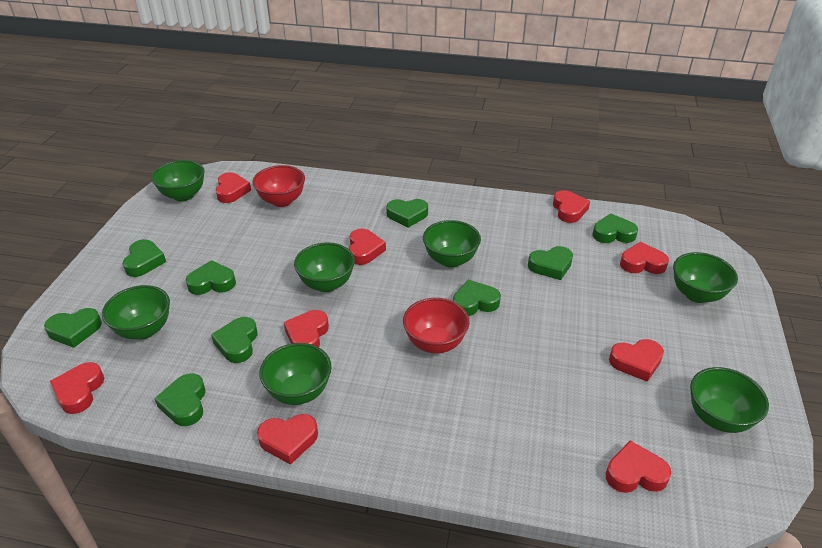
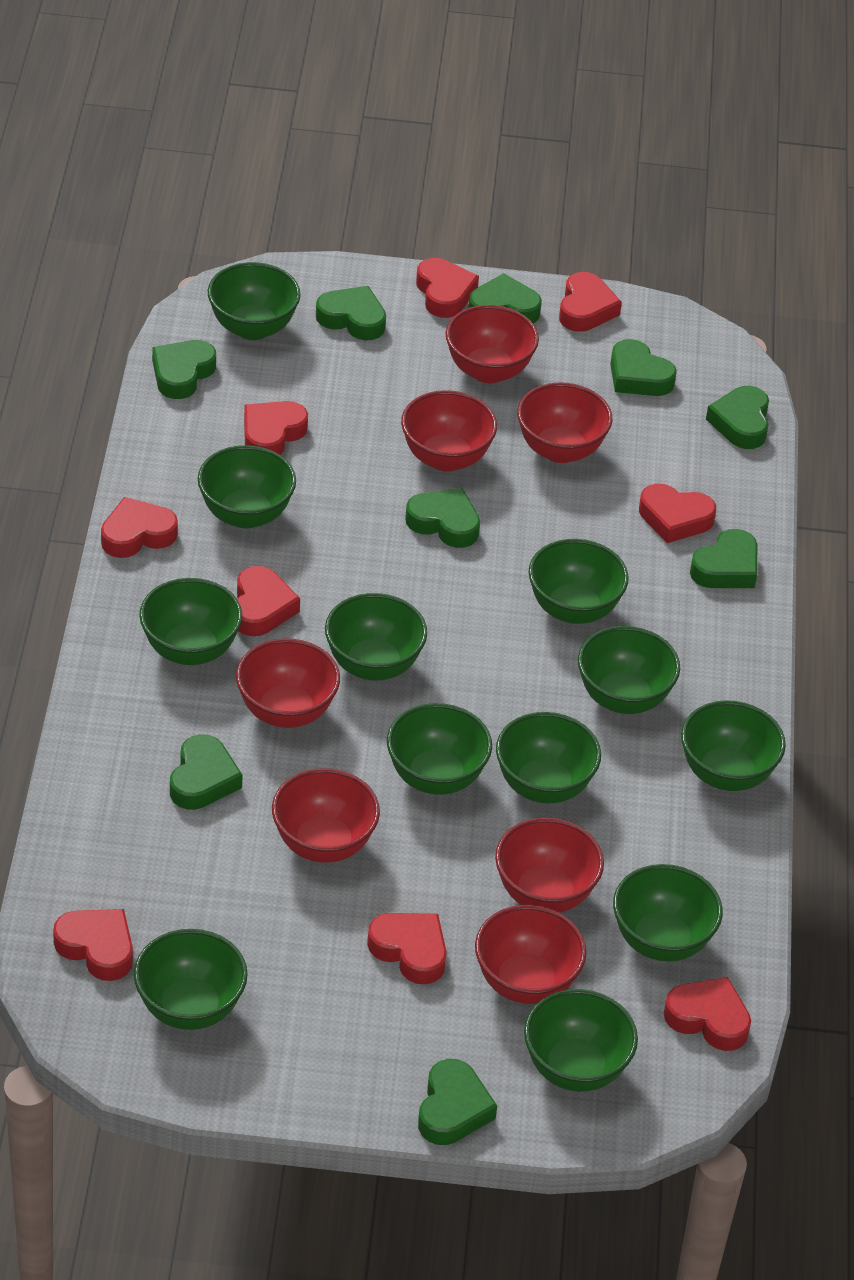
green bowl: [102,285,170,339] [151,160,205,201] [259,343,332,405] [294,243,355,292] [423,220,481,268] [673,252,738,303] [690,367,769,433] = 7 -> [134,929,248,1030] [139,578,242,665] [198,445,296,528] [208,262,301,340] [325,593,427,681] [387,703,492,795] [496,712,601,804] [524,989,638,1092] [529,539,629,624] [578,626,680,714] [613,864,723,961] [681,700,786,791] = 12
red bowl: [252,165,305,207] [403,298,470,353] = 2 -> [236,639,340,728] [272,768,380,863] [401,390,497,472] [446,305,539,383] [475,905,586,1004] [495,818,604,913] [517,383,613,463] = 7

